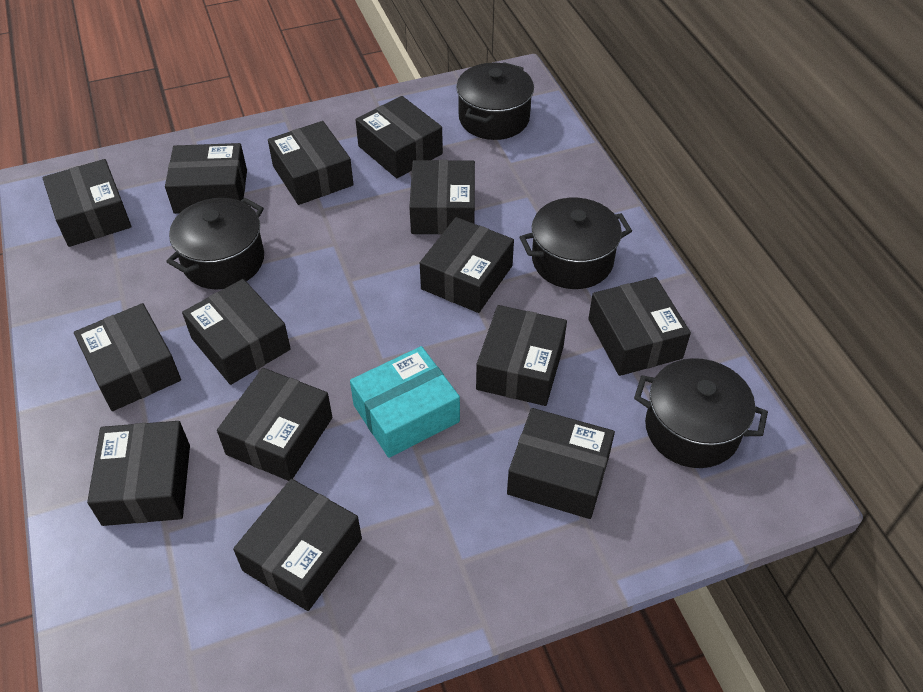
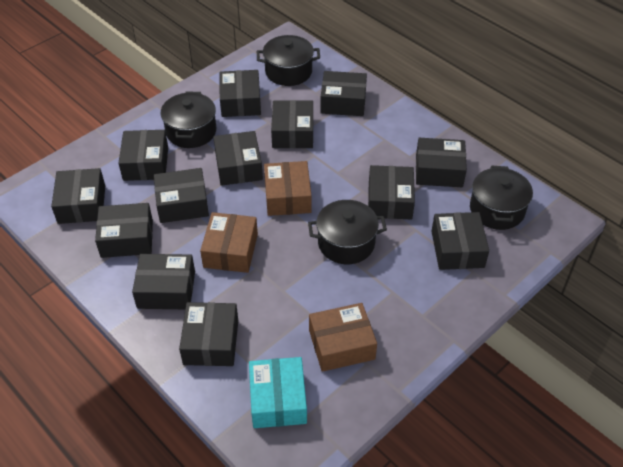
black box: [43,159,131,247] [74,303,181,411] [87,421,190,526] [165,143,247,214] [182,279,291,385] [217,368,332,481] [233,479,362,611] [268,121,354,205] [356,96,443,178] [409,160,475,235] [420,217,514,313] [476,305,567,406] [507,408,615,519] [588,277,691,376] = 14 -> [51,168,105,224] [95,203,153,258] [119,130,168,181] [132,254,195,309] [154,168,209,223] [179,302,238,366] [213,131,263,186] [219,70,261,117] [271,100,313,148] [320,71,367,116] [368,165,415,219] [416,138,467,187] [431,212,489,270] = 13
brown box: none = 0 -> [200,212,258,273] [264,161,312,216] [309,303,377,372] = 3

